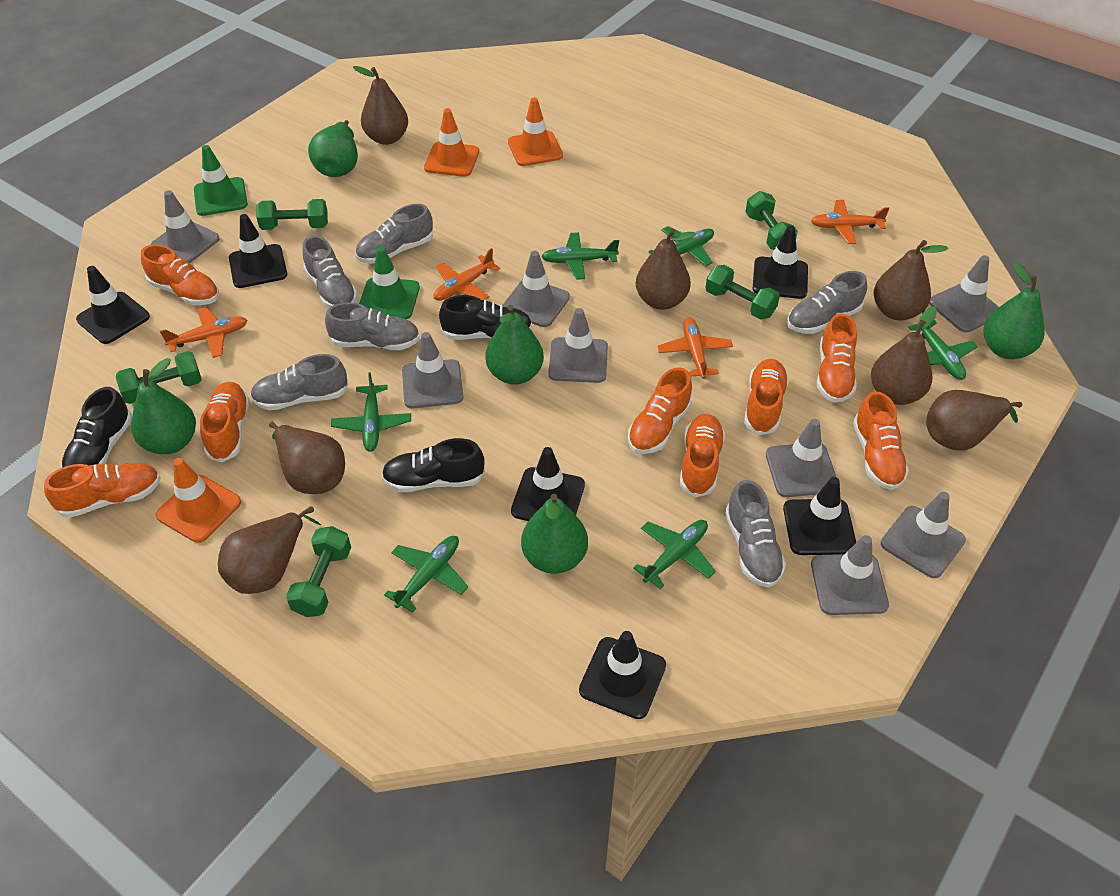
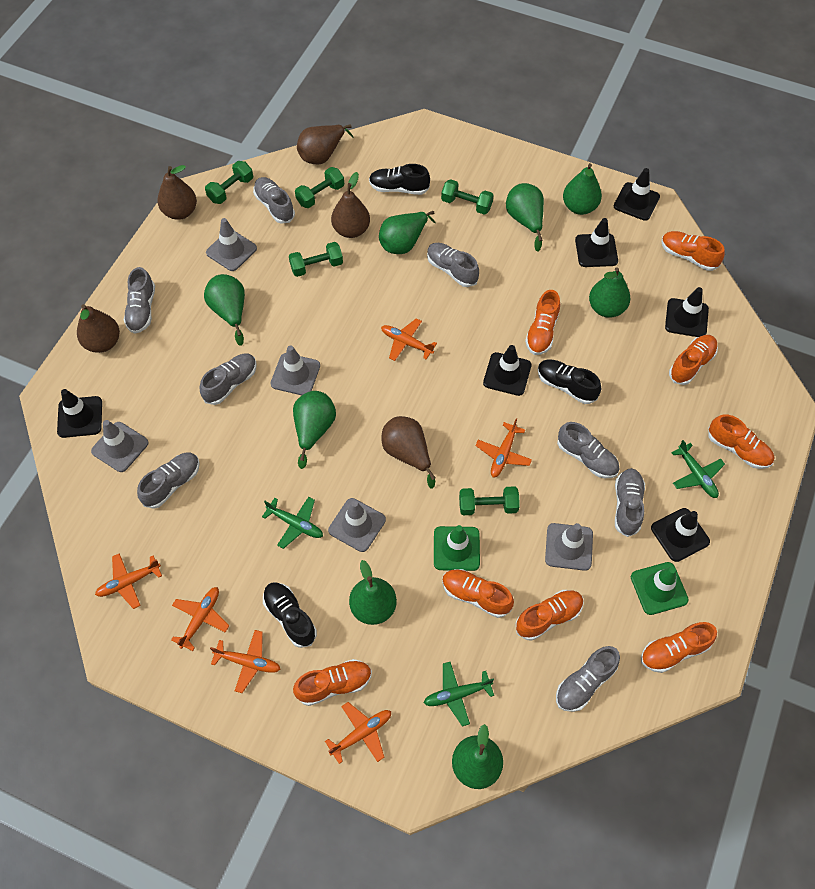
brown pear: [218,506,321,594] [269,422,345,494] [353,66,408,145] [636,229,696,310] [871,306,937,405] [874,240,948,321] [926,390,1022,451] = 7 -> [77,304,120,353] [158,165,197,220] [297,124,354,164] [331,172,370,238] [381,416,435,488] = 5
green pear: [131,358,196,454] [308,120,358,177] [485,305,544,385] [521,494,588,574] [983,262,1045,359] = 5 -> [204,274,245,346] [293,391,336,469] [349,560,397,625] [379,211,436,254] [452,724,503,789] [506,183,544,252] [563,163,602,215] [589,268,630,318] = 8
green plane: [331,372,411,452] [384,536,468,613] [541,233,619,280] [633,520,716,589] [649,226,714,266] [908,310,978,380] = 6 -> [262,497,323,549] [424,662,494,727] [671,440,725,498] = 3
grey shoe: [250,354,349,410] [302,235,358,308] [325,302,420,350] [355,204,433,264] [725,480,786,588] [787,271,867,334] = 6 -> [124,267,155,334] [137,452,200,509] [200,353,257,405] [253,177,295,224] [427,243,479,287] [556,646,620,712] [557,422,619,478] [615,468,645,537] = 8
grey traffic cone: [150,190,220,263] [402,332,463,408] [502,251,570,327] [548,308,608,383] [766,419,836,497] [811,535,889,615] [881,492,966,578] [929,255,999,333] = 8 -> [91,420,149,472] [206,218,257,271] [270,345,320,395] [328,498,386,552] [545,523,593,571] = 5
orange plane: [160,307,247,358] [433,248,500,301] [657,317,733,379] [811,200,889,244] = 4 -> [95,553,162,609] [171,587,229,651] [210,630,280,693] [325,702,391,764] [381,318,437,361] [475,418,532,478] = 6
orange traffic cone: [155,458,241,543] [424,108,479,177] [508,98,563,166] = 3 -> none = 0

